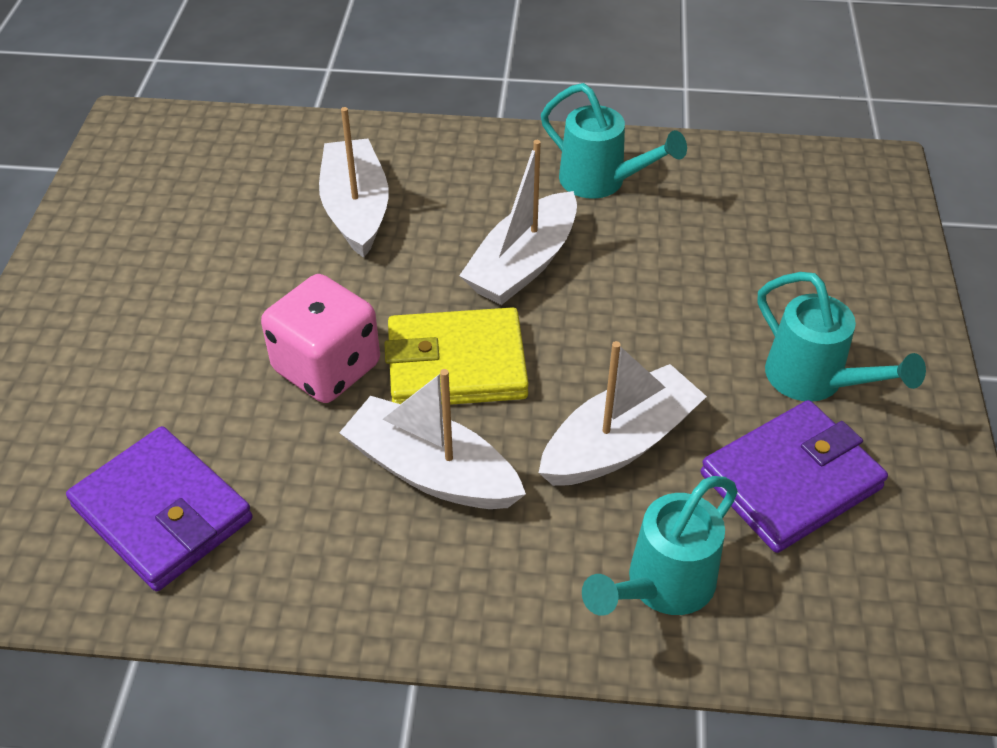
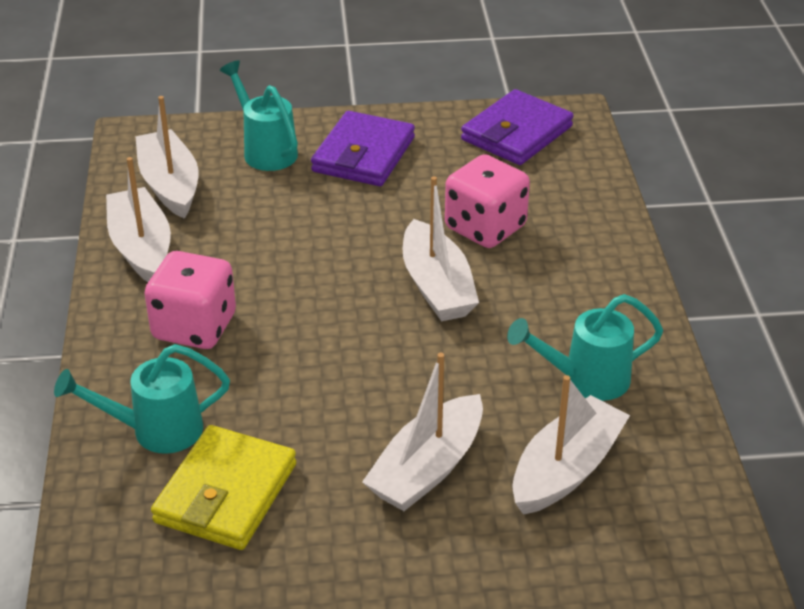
pink dice: [261,274,380,403] = 1 -> [144,251,236,349] [445,154,530,248] = 2
white boat: [319,107,389,258] [339,369,526,509] [459,140,577,305] [539,341,707,486] = 4 -> [106,157,171,282] [135,96,198,219] [362,353,483,511] [403,176,479,321] [512,375,630,515] = 5

